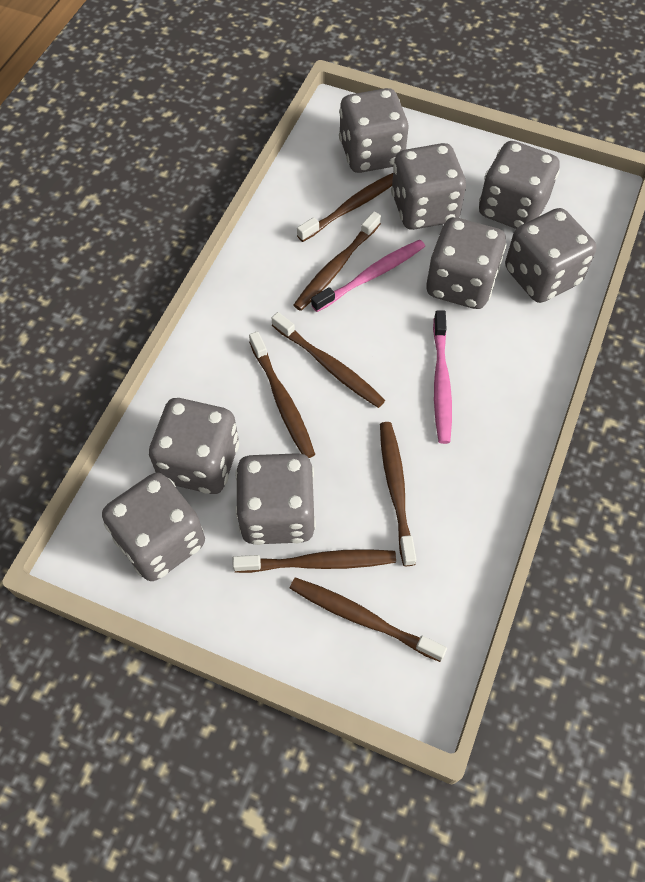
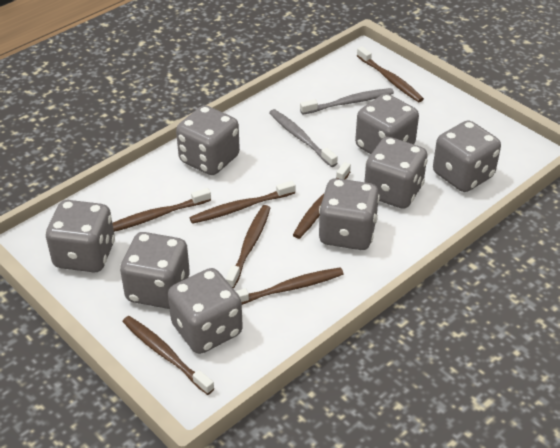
grey toothbrush: none = 0 -> [269,109,338,167] [300,88,394,115] = 2
pink toothbrush: [311,240,425,312] [433,310,452,444] = 2 -> none = 0

